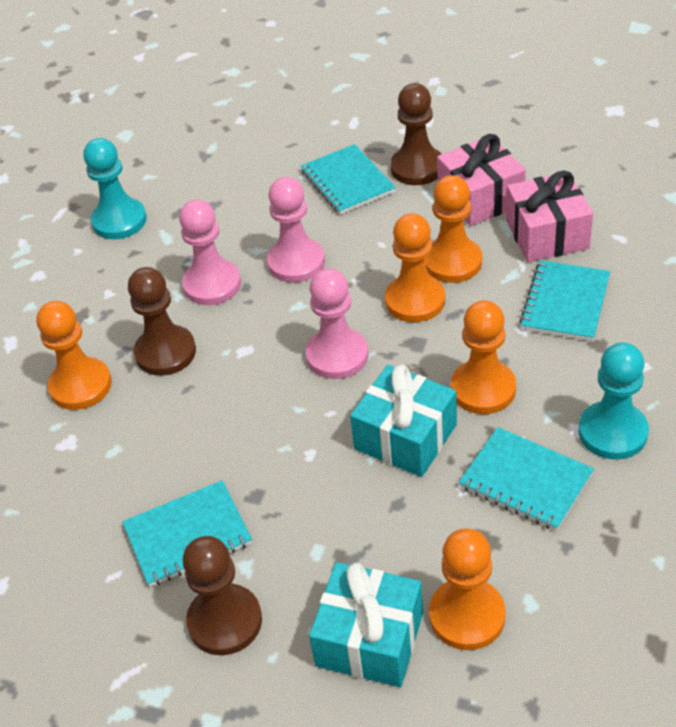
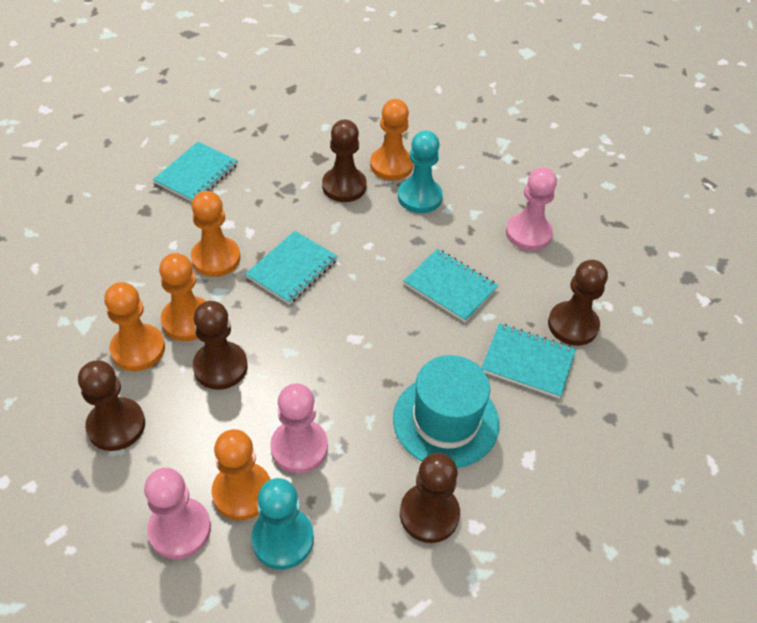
brown pawn: [128,267,196,376] [183,536,262,655] [390,83,441,185] = 3 -> [78,360,145,451] [193,301,248,390] [322,119,367,202] [400,453,460,543] [548,260,608,346] = 5
pink gift: [437,134,526,226] [506,171,593,262] = 2 -> none = 0
turquoise gift: [309,562,423,687] [350,364,457,477] = 2 -> none = 0
turquoise hat: none = 0 -> [393,355,499,468] = 1

